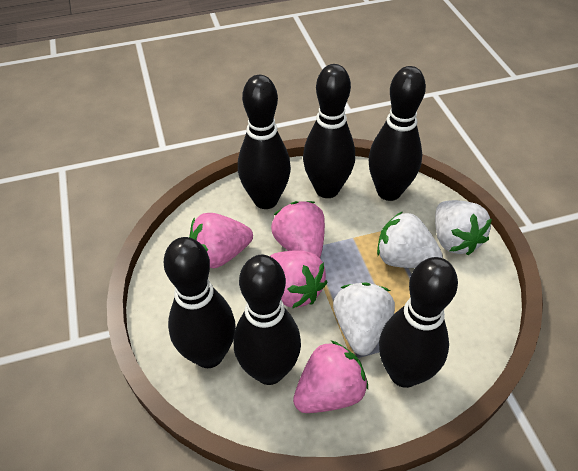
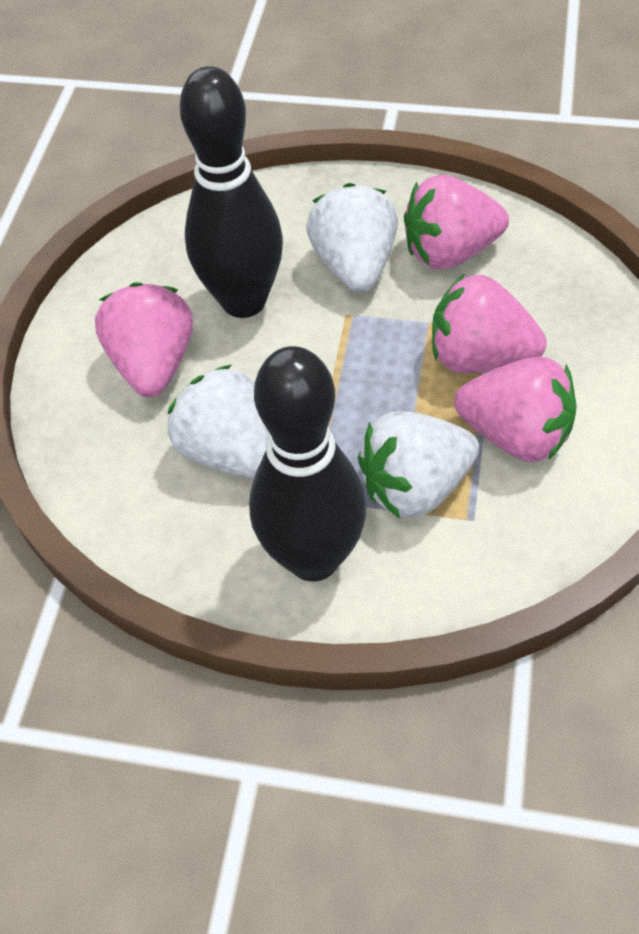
black bowling pin: [164,237,236,368] [234,255,301,385] [238,75,291,209] [303,64,355,198] [368,66,426,201] [379,257,458,388] = 6 -> [180,66,283,318] [249,346,366,581] = 2

